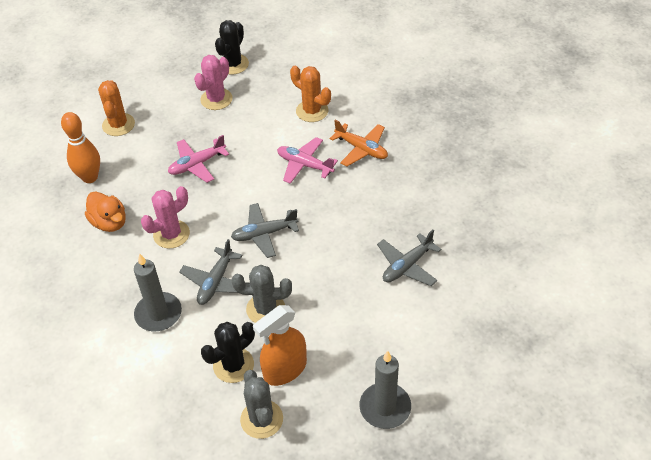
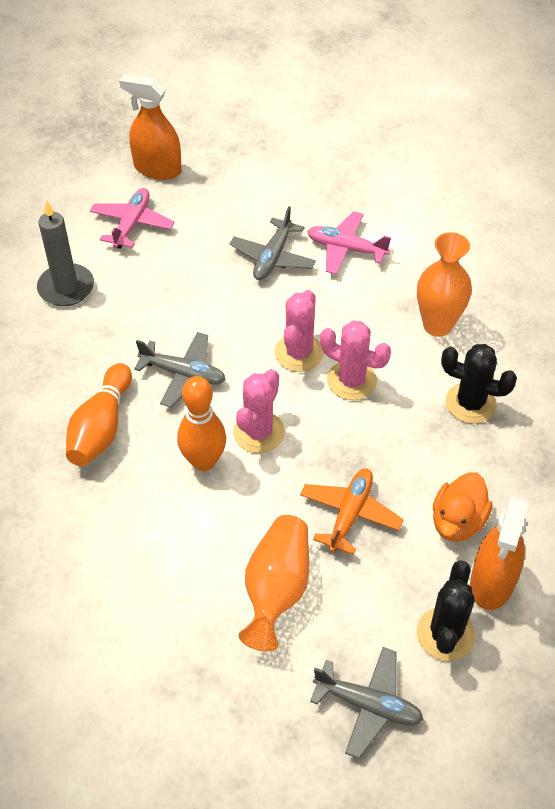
grey cactus: [232,265,292,323] [240,370,283,439] = 2 -> none = 0
grey candle: [134,253,182,331] [359,351,411,429] = 2 -> [37,200,94,306] = 1
orange bowling pin: [61,112,100,183] = 1 -> [66,363,132,466] [177,376,226,471] = 2
orange cactus: [98,80,135,136] [290,66,331,122] = 2 -> none = 0
orange spray bottle: [253,305,307,386] = 1 -> [119,74,182,180] [470,496,529,610] = 2
orange vase: none = 0 -> [239,515,309,651] [417,232,472,337] = 2
pink cactus: [141,186,190,249] [194,55,232,110] = 2 -> [233,369,285,453] [274,290,324,372] [320,321,391,400] = 3

